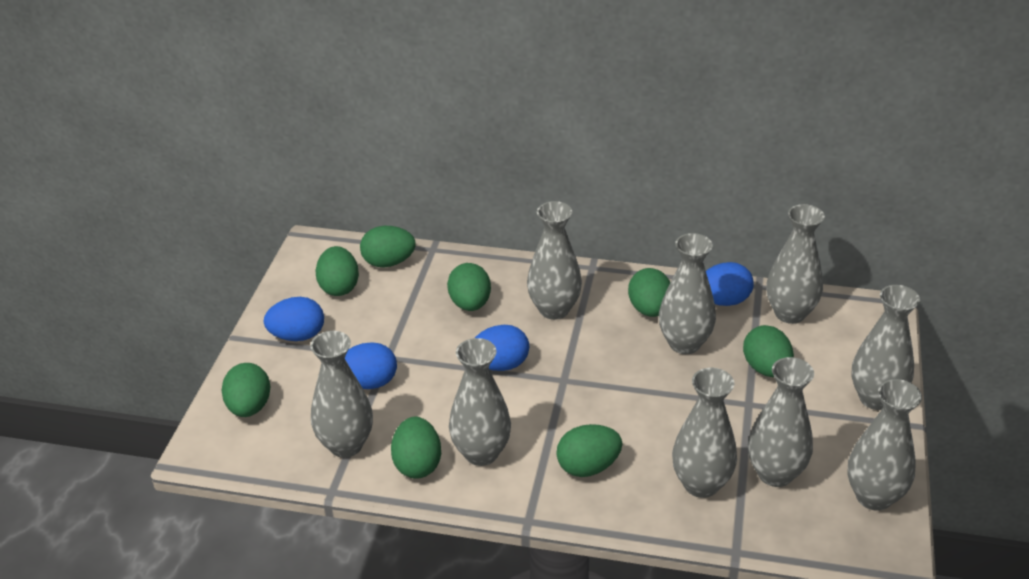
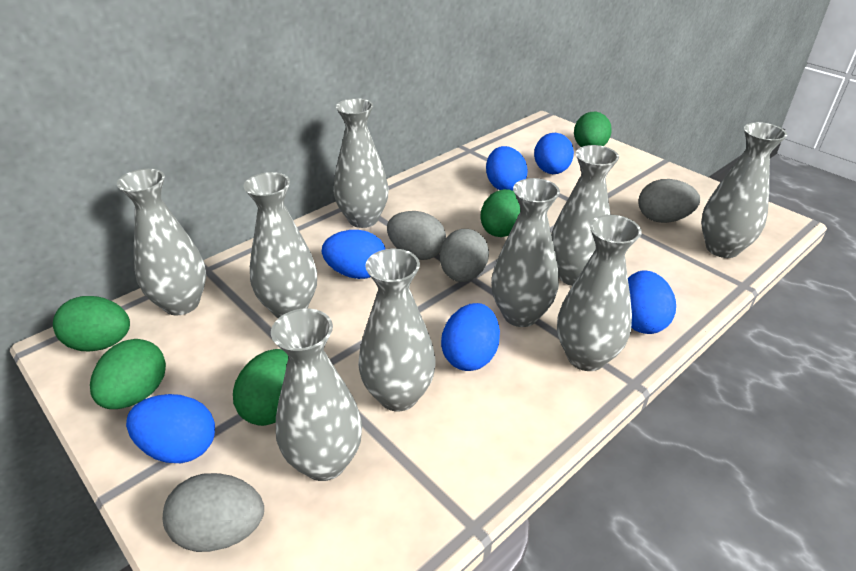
blue egg: [264,297,324,341] [345,342,397,389] [475,325,529,371] [706,262,754,306] = 4 -> [126,394,215,463] [322,230,385,279] [441,303,500,371] [486,146,527,191] [534,133,574,174] [628,271,676,334] = 6
green egg: [222,363,270,417] [316,246,359,296] [360,226,416,267] [391,417,441,479] [447,263,491,311] [556,424,622,477] [628,268,670,317] [743,325,794,377] = 8 -> [53,296,130,351] [90,339,166,409] [233,349,289,426] [481,189,520,237] [574,112,612,147] = 5
grey egg: none = 0 -> [163,473,264,552] [387,211,446,260] [440,229,489,282] [639,179,700,223] = 4

